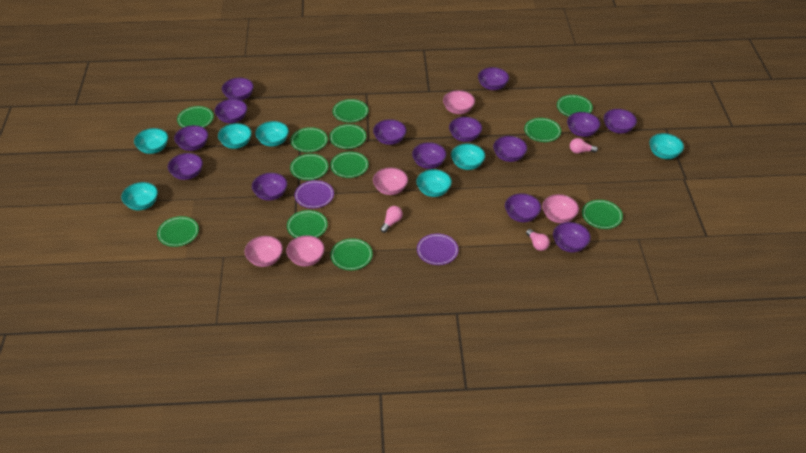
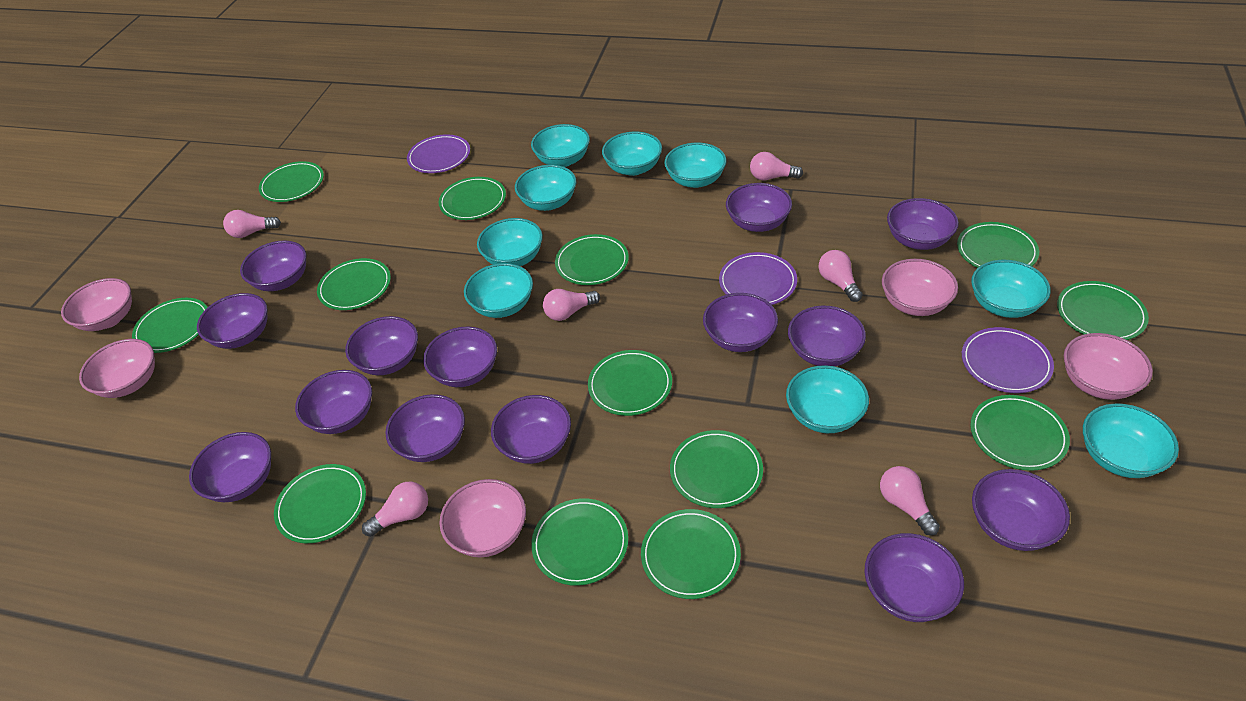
green plate: [157,216,199,247] [177,106,214,128] [287,210,328,238] [290,154,328,180] [291,127,328,152] [329,124,366,149] [330,152,369,178] [330,238,373,270] [333,99,368,123] [524,118,561,142] [557,95,593,117] [582,200,623,229] = 12 -> [132,298,208,353] [259,161,324,202] [274,464,366,543] [317,258,391,310] [439,177,506,220] [531,498,628,586] [555,234,629,285] [588,350,672,416] [641,509,741,599] [670,430,763,508] [957,222,1039,268] [970,395,1070,471] [1057,281,1149,340] = 13
pink light bulb: [380,206,403,233] [526,229,550,251] [570,138,598,153] = 3 -> [223,210,281,238] [362,482,428,537] [543,289,600,321] [750,152,803,181] [818,250,863,302] [880,466,940,536] = 6
purple plate: [294,180,334,208] [417,234,459,265] = 2 -> [407,134,470,173] [719,252,797,305] [962,327,1054,393] = 3
turquoise bowl: [121,182,158,210] [134,128,168,154] [218,123,252,149] [255,121,289,147] [416,169,452,197] [451,143,485,170] [649,133,684,159] = 7 -> [464,263,533,318] [477,218,543,266] [515,165,576,211] [531,124,590,167] [602,132,662,176] [664,142,727,188] [786,365,869,433] [971,260,1051,318] [1083,403,1179,478] = 9

